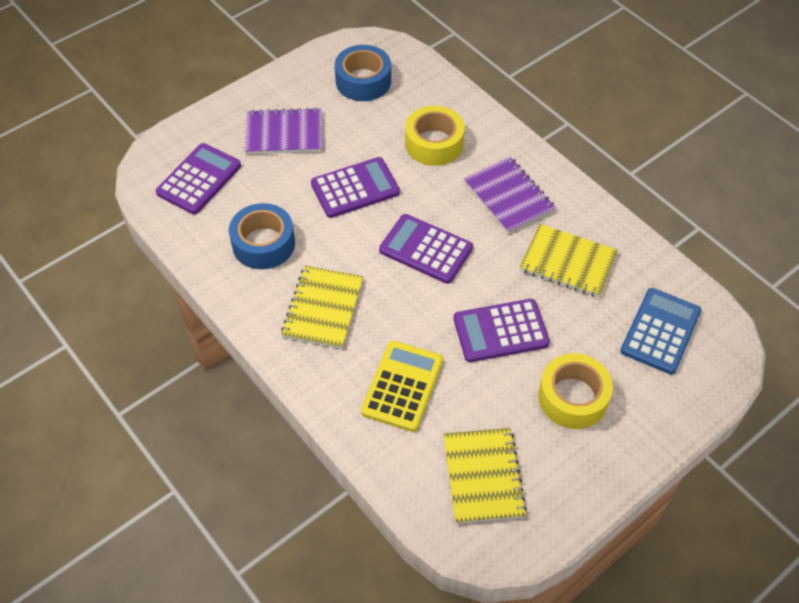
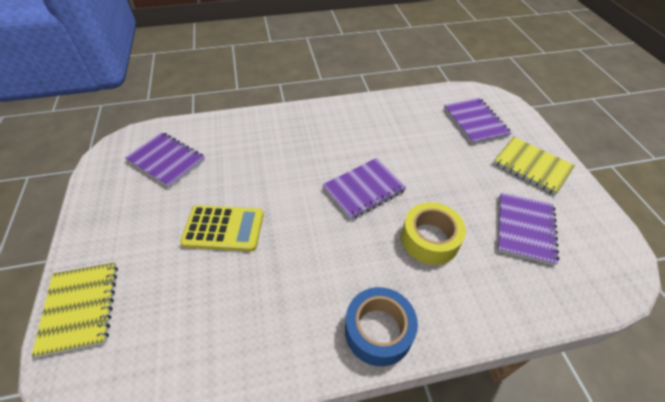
blue calculator: [620,288,701,374] = 1 -> none = 0
blue tape: [229,203,295,269] [335,45,391,101] = 2 -> [345,287,418,366] = 1
purple calculator: [156,143,241,214] [311,157,400,218] [379,214,473,284] [453,299,550,362] = 4 -> none = 0
purple notebook: [245,107,322,154] [464,156,556,234] = 2 -> [125,132,205,188] [323,158,407,220] [444,98,511,144] [498,192,559,265] = 4
yellow notebook: [281,266,363,349] [444,428,527,524] [520,224,618,297] = 3 -> [32,262,118,358] [493,137,575,195] = 2
yellow tape: [405,106,465,166] [538,353,613,429] = 2 -> [401,202,466,265] = 1

